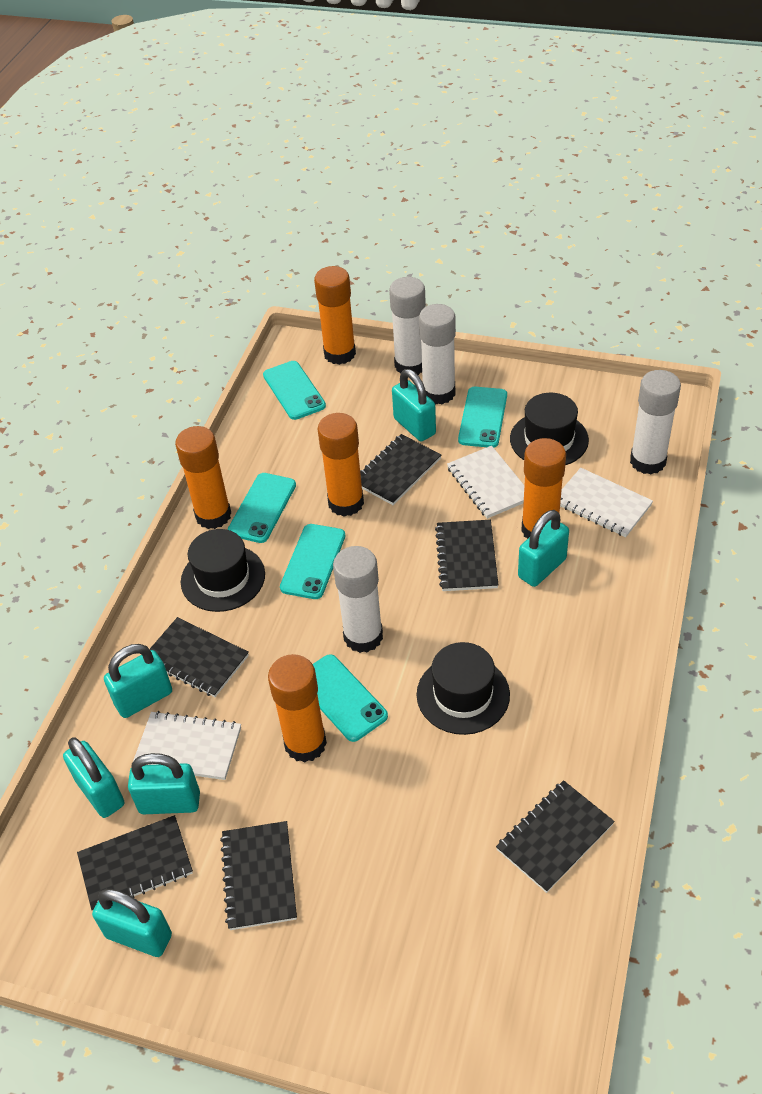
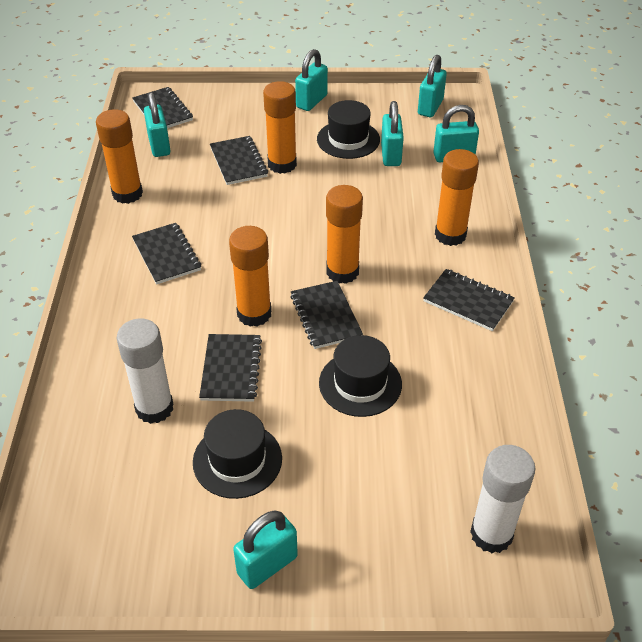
turquoise phone: [228,473,296,543] [263,361,326,420] [280,524,346,599] [313,654,388,742] [458,387,507,448] = 5 -> none = 0
white glue stick: [333,546,383,653] [389,277,426,375] [419,304,456,405] [630,370,681,475] = 4 -> [117,318,173,424] [470,445,535,553] = 2
white notebook: [133,711,241,780] [447,446,524,519] [560,468,653,537] = 3 -> none = 0

